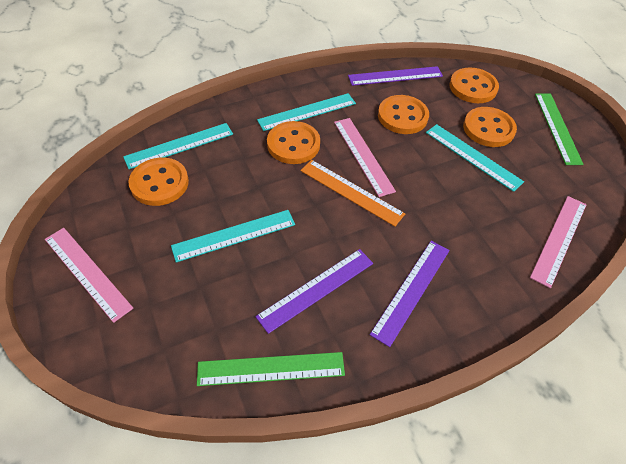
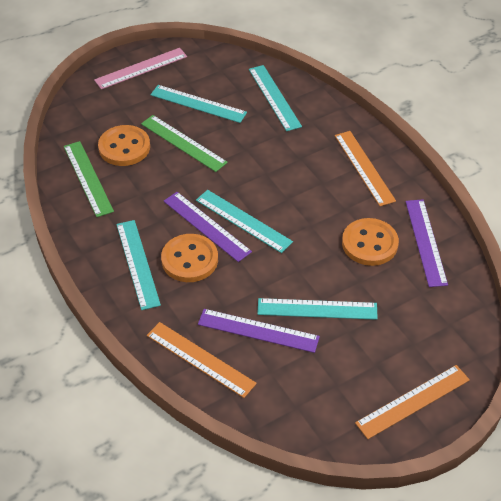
orange button: [128,158,189,206] [267,121,320,164] [378,95,429,134] [449,68,499,103] [463,107,517,147] = 5 -> [98,125,150,166] [161,234,218,282] [342,218,399,266] = 3
orange ruler: [300,160,405,226] = 1 -> [147,322,257,398] [335,131,396,206] [355,365,470,439] = 3
pink ruler: [45,228,134,323] [334,118,396,197] [530,196,587,288] = 3 -> [94,48,187,89] = 1
turquoise ruler: [123,123,233,169] [171,210,295,263] [257,93,356,131] [426,124,524,192] = 4 -> [116,220,161,310] [150,85,247,123] [196,190,293,253] [249,65,302,131] [257,298,378,320] = 5

